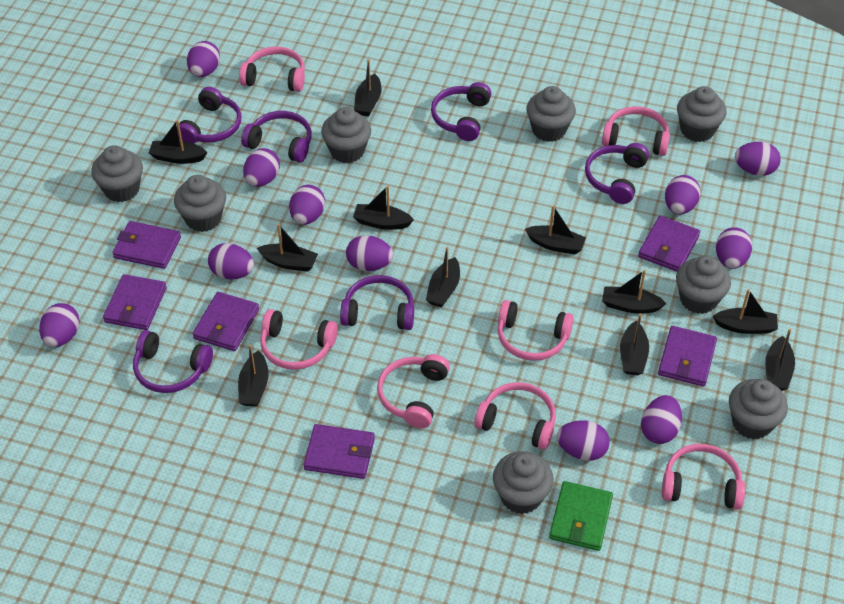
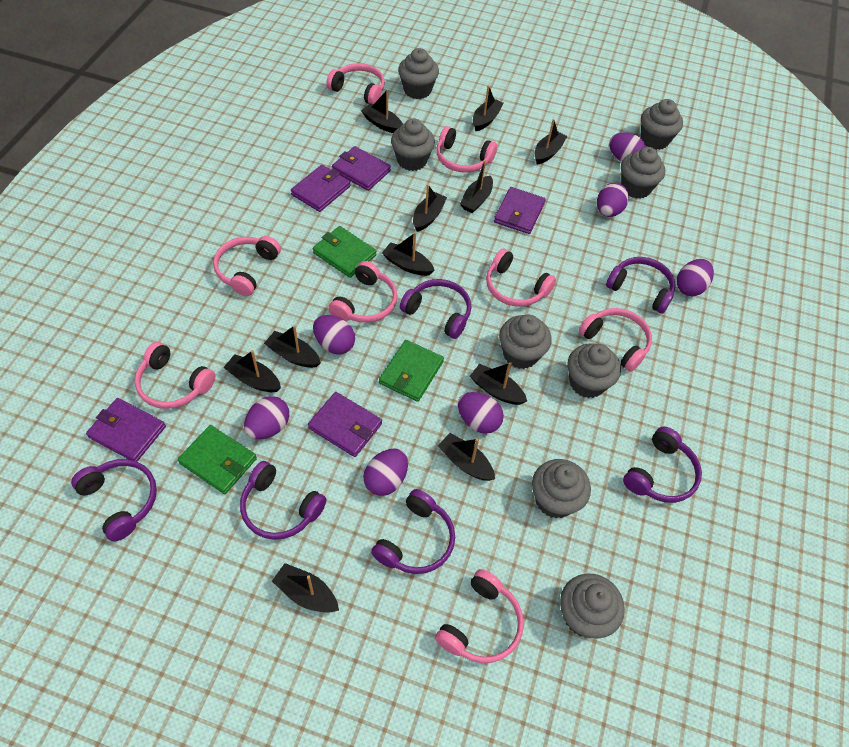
green wallet: [549,481,613,551] = 1 -> [178,425,257,494] [313,226,377,278] [379,340,444,402] = 3
pink headphones: [239,47,305,92] [260,309,338,370] [377,354,450,428] [474,382,556,450] [498,300,574,361] [602,106,670,156] [662,444,745,510] = 7 -> [135,342,216,409] [213,236,281,296] [327,63,385,105] [329,261,397,323] [435,569,524,663] [436,126,497,173] [486,249,556,307] [579,308,652,372] = 8
purple egg: [39,303,80,347] [187,41,220,77] [208,243,254,279] [243,148,280,187] [289,185,325,225] [346,235,393,271] [557,420,610,461] [641,395,682,444] [665,175,700,215] [716,227,752,269] [735,142,781,176] = 11 -> [244,396,289,439] [313,315,355,355] [363,448,408,496] [458,392,504,434] [597,183,629,217] [609,132,646,162] [677,259,714,296] = 7
purple wallet: [103,274,167,330] [113,221,181,269] [193,292,259,351] [304,424,375,479] [638,216,700,272] [658,326,717,387] = 6 -> [86,398,166,462] [291,165,350,212] [308,392,382,457] [332,146,391,191] [494,187,546,234] = 5

